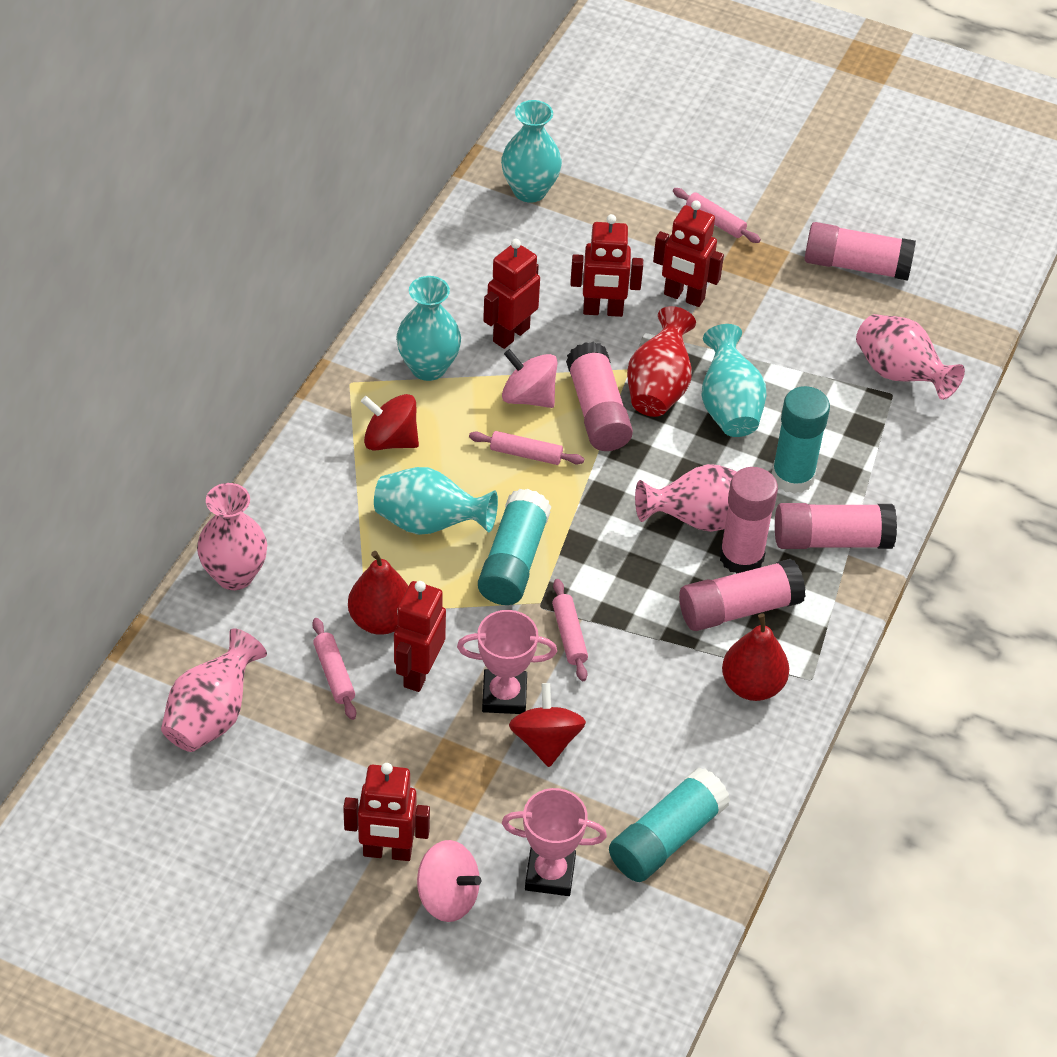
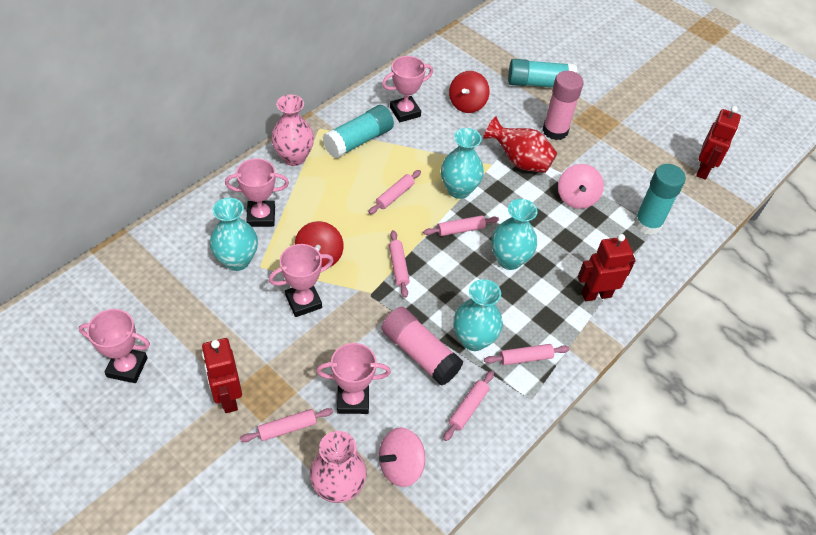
pink glue stick: [566,342,633,451] [679,559,806,631] [719,467,778,573] [775,503,897,549] [804,222,916,281] = 5 -> [381,307,463,386] [543,71,583,140] = 2
pink rolling pin: [312,618,356,720] [469,431,584,465] [552,579,588,681] [673,188,761,243] = 4 -> [240,408,333,442] [369,170,421,214] [389,230,410,298] [423,215,499,236] [443,371,494,441] [484,344,569,365] = 6
pink trophy: [457,610,557,714] [502,788,607,896] = 2 -> [79,309,150,383] [225,158,289,227] [269,244,334,317] [316,343,391,414] [382,56,433,122] = 5
pink vase: [161,628,267,752] [197,483,267,590] [635,464,737,532] [856,314,965,400] = 4 -> [271,94,314,166] [310,431,367,503] = 2
red pear: [348,551,409,635] [722,614,789,701] = 2 -> none = 0
red robot: [343,763,430,861] [394,581,446,692] [483,239,540,349] [570,214,643,317] [653,200,724,307] = 5 -> [202,338,242,413] [578,234,636,301] [696,106,741,179] = 3

